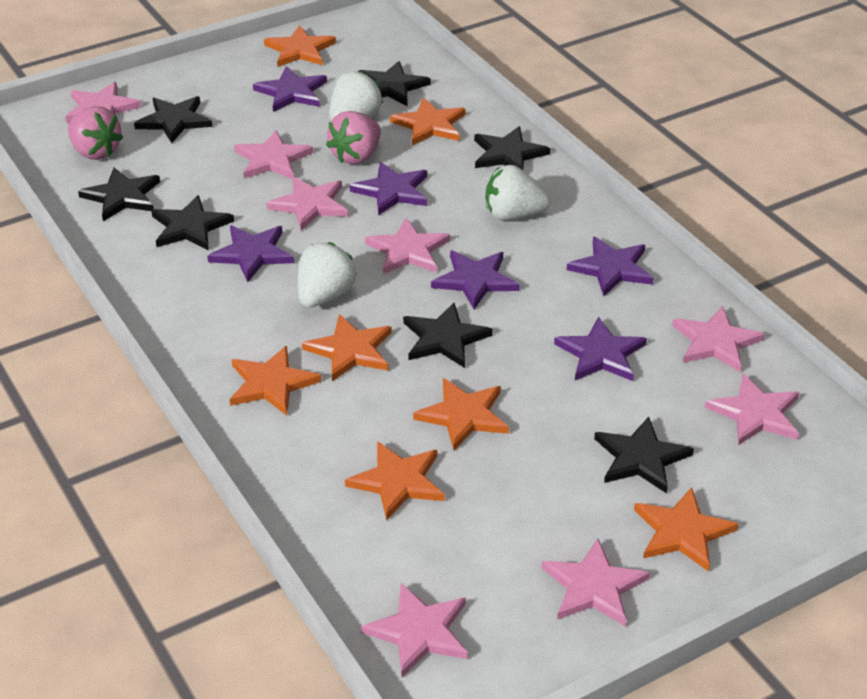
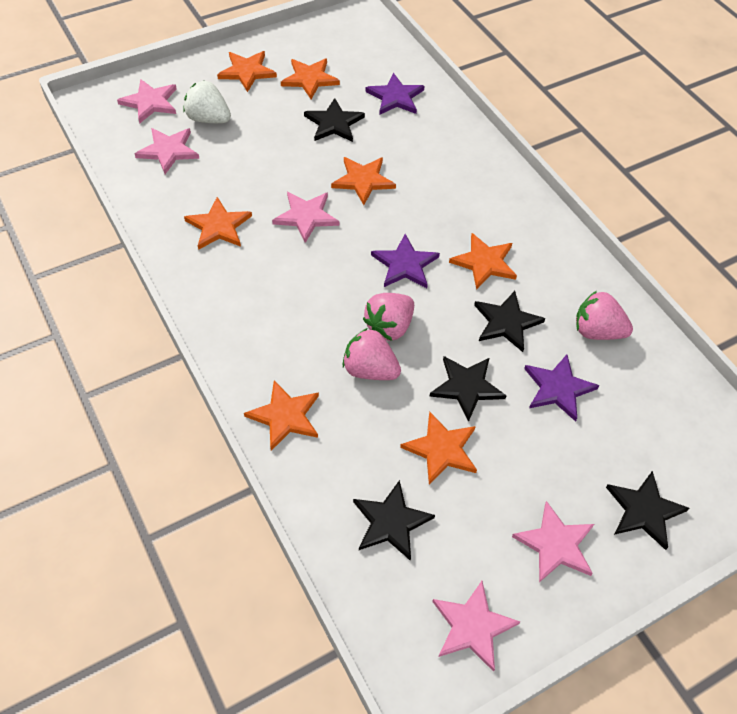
black star: [78,168,160,221] [134,96,213,143] [151,195,234,250] [358,61,430,106] [403,303,493,368] [474,126,550,170] [594,417,694,493] = 7 -> [304,98,365,142] [353,480,435,561] [429,356,507,422] [474,291,545,352] [606,471,689,550] = 5
pink star: [65,82,142,123] [234,130,313,179] [266,177,348,231] [361,583,468,677] [365,218,450,274] [541,538,650,627] [672,306,765,372] [705,374,799,445] = 8 -> [117,79,177,124] [135,128,199,174] [272,192,339,243] [432,581,520,672] [512,501,594,582] = 5
pink strawberry: [68,106,123,160] [326,111,381,165] = 2 -> [343,328,401,380] [363,293,414,341] [576,291,633,340] = 3
purple star: [207,225,294,282] [253,66,327,112] [349,162,427,215] [431,250,520,309] [554,316,647,381] [567,236,653,296] = 6 -> [365,73,425,115] [371,234,440,288] [524,355,600,422] = 3
white strawberry: [298,242,357,308] [329,71,383,121] [486,165,551,221] = 3 -> [183,81,231,123] = 1

